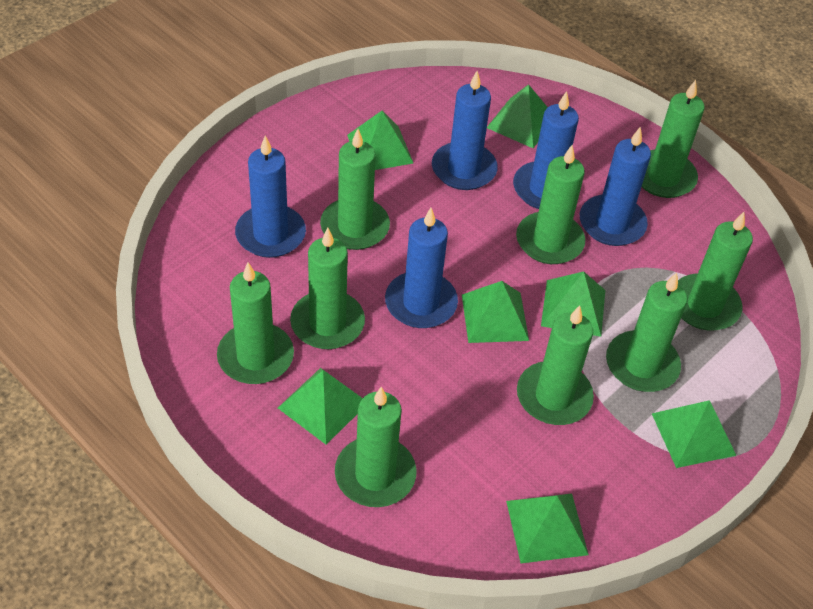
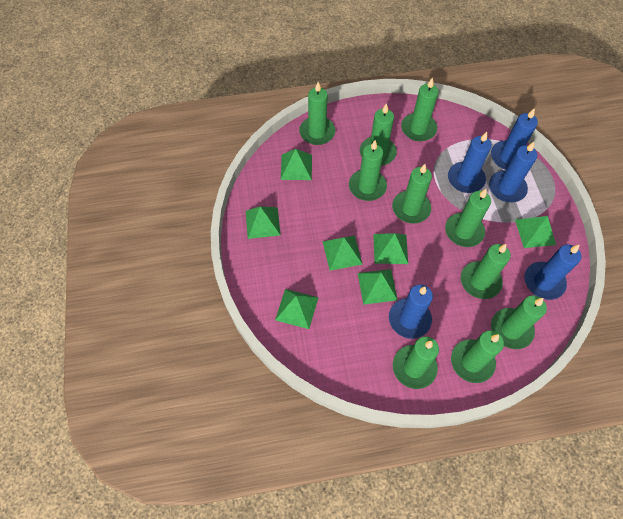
green candle: [217,262,294,384] [290,228,365,349] [320,129,390,250] [335,387,416,507] [516,145,585,264] [517,305,594,425] [606,272,687,392] [642,80,705,198] [678,212,753,330] = 9 -> [299,82,335,145] [349,140,387,201] [360,103,397,166] [392,164,432,224] [393,337,439,389] [401,77,439,141] [445,189,491,247] [451,330,504,383] [461,244,511,299] [491,296,547,349] = 10

